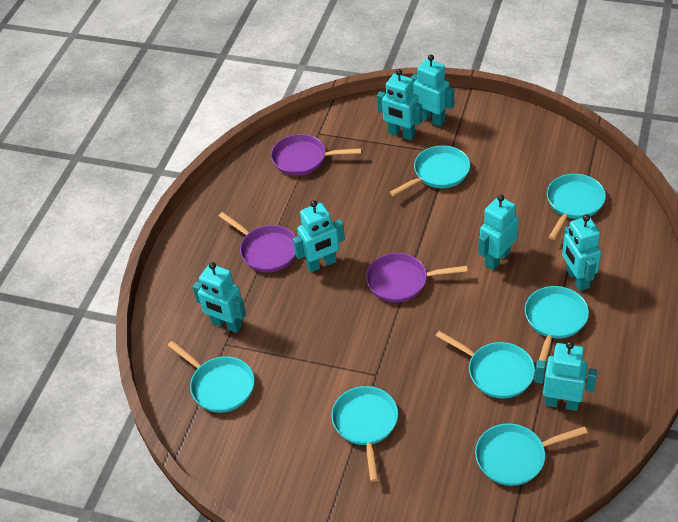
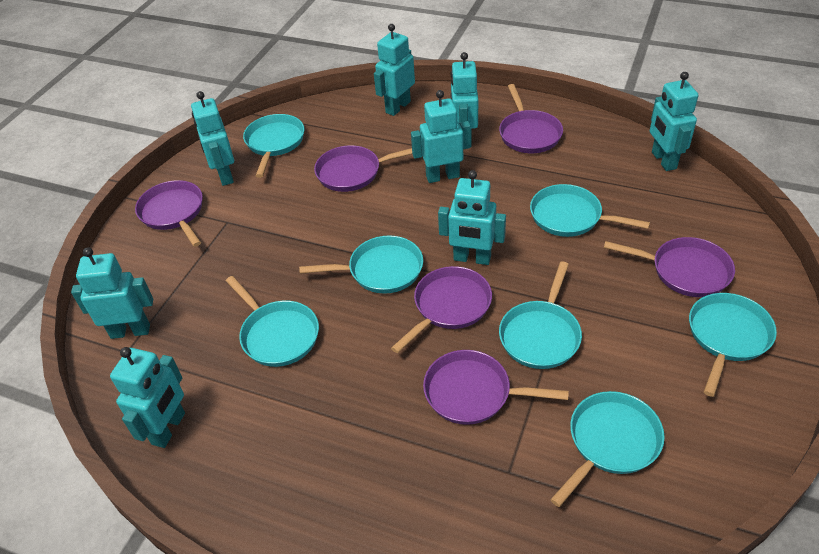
purple pan: [219,212,296,272] [271,134,362,176] [366,253,468,302] = 3 -> [135,180,203,247] [314,145,412,192] [391,266,492,353] [423,350,569,425] [499,84,563,153] [604,237,735,297] = 6
turquoise robot: [193,262,246,333] [293,200,345,272] [377,69,422,140] [411,55,454,126] [478,194,518,270] [535,341,597,411] [562,214,601,291] = 7 -> [71,247,153,339] [110,347,185,448] [191,91,234,186] [374,24,415,116] [411,90,471,183] [438,170,506,265] [451,52,478,146] [650,72,698,171] = 8

